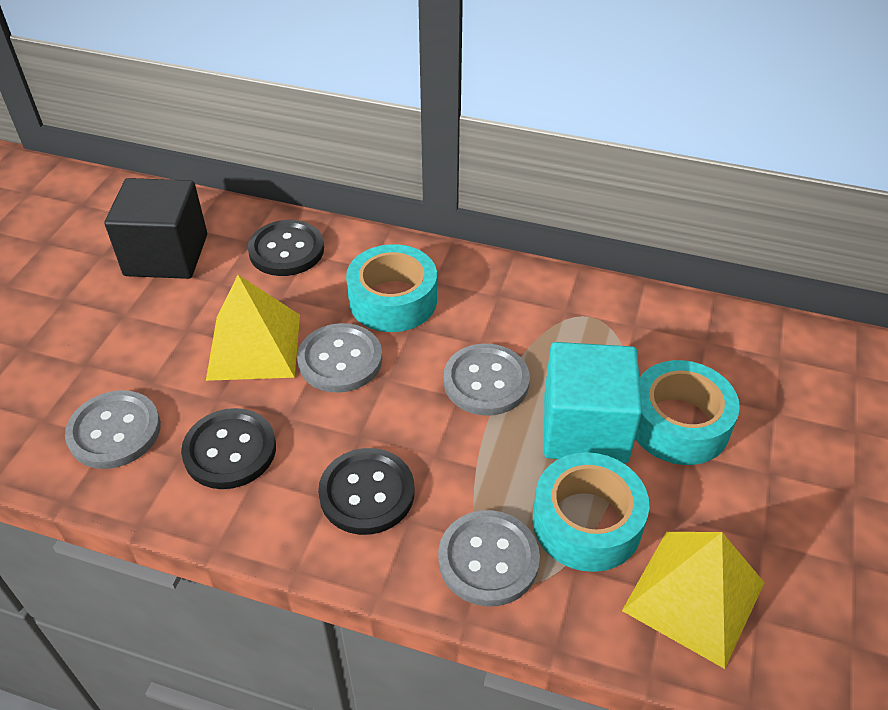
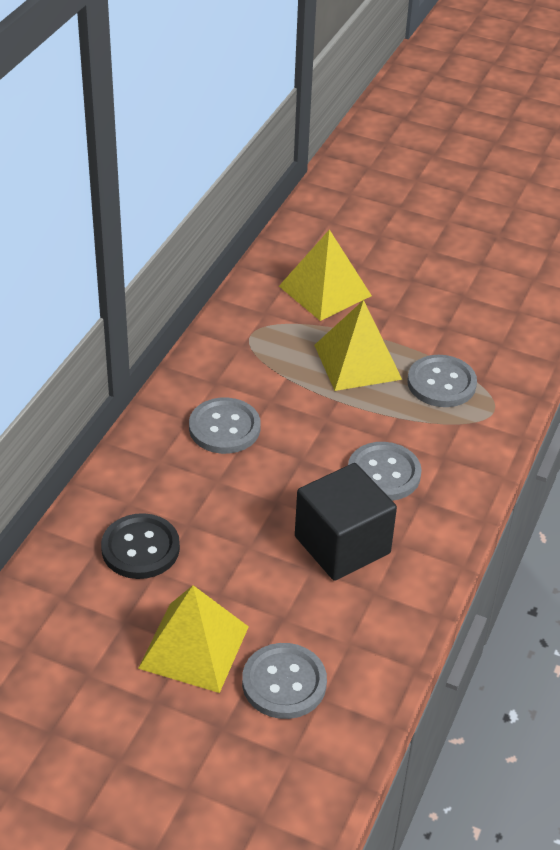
black button: [181,408,276,489] [248,220,324,276] [318,448,415,535] = 3 -> [101,513,180,579] = 1
turquoise cube: [544,342,642,463] = 1 -> none = 0
turquoise tape: [346,244,437,332] [533,452,649,572] [635,360,740,465] = 3 -> none = 0
yellow pyramid: [206,275,300,381] [622,532,765,669] = 2 -> [138,585,249,693] [279,230,372,321] [314,300,402,391] = 3

